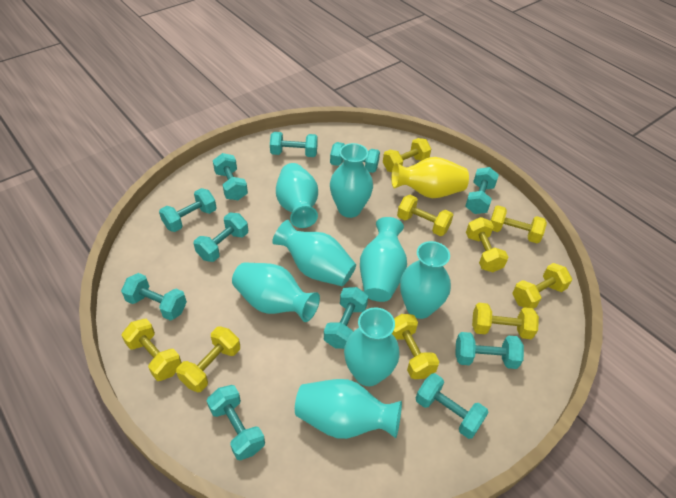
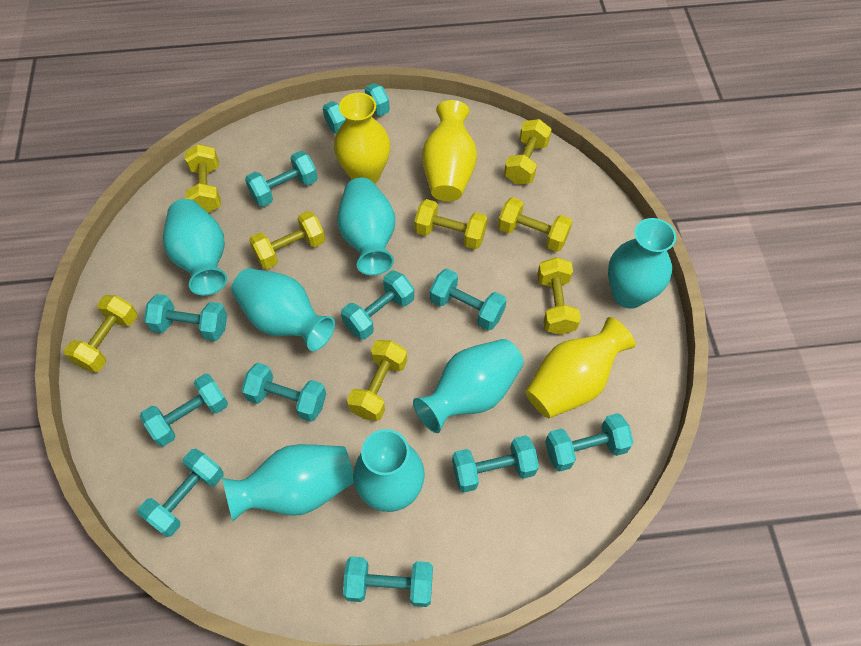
turquoise vase: [232,262,320,322] [272,220,356,286] [276,163,318,228] [295,379,402,439] [330,143,373,218] [344,307,399,386] [360,217,407,302] [400,241,451,319] = 8 -> [163,199,227,295] [222,444,354,521] [231,268,335,351] [337,178,395,275] [353,429,425,512] [413,339,524,433] [608,218,676,309] = 7
yellow dumbbell: [121,319,182,381] [176,326,240,392] [383,138,431,172] [392,314,439,379] [397,195,453,236] [466,217,509,272] [472,303,539,339] [490,205,547,243] [512,263,572,309] = 9 -> [64,295,138,372] [185,144,221,213] [249,211,325,269] [347,340,407,421] [414,199,488,249] [498,197,572,252] [504,119,552,184] [537,257,581,335] = 8
yellow vase: [391,157,469,198] = 1 -> [334,93,390,184] [422,100,477,201] [525,317,636,418] = 3

